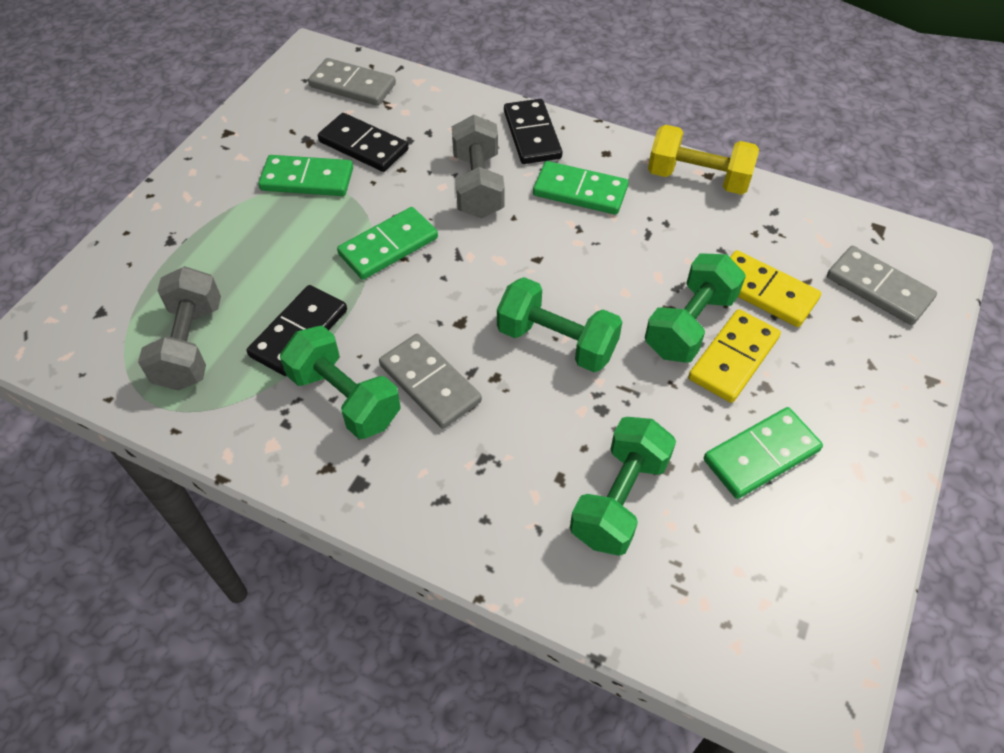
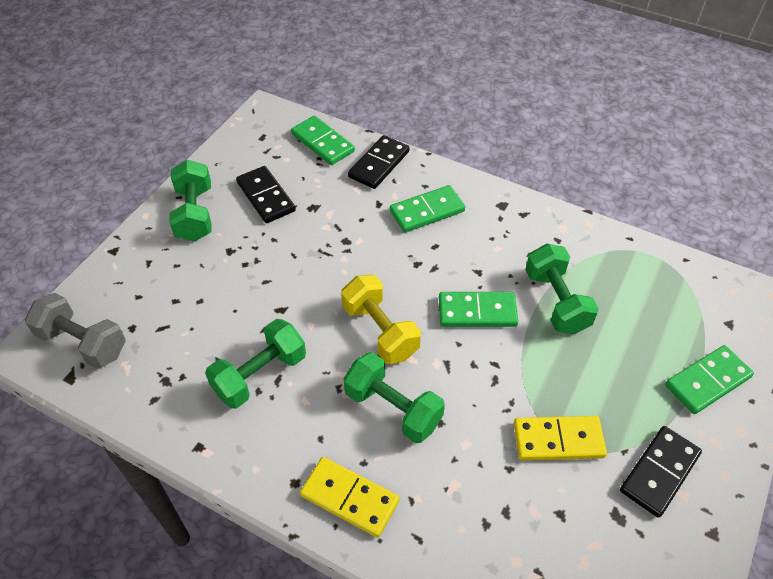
grey domino: [308,58,396,106] [379,334,482,429] [827,246,937,325] = 3 -> none = 0
grey dumbbell: [138,266,221,391] [452,115,505,218] = 2 -> [25,293,126,369] = 1

